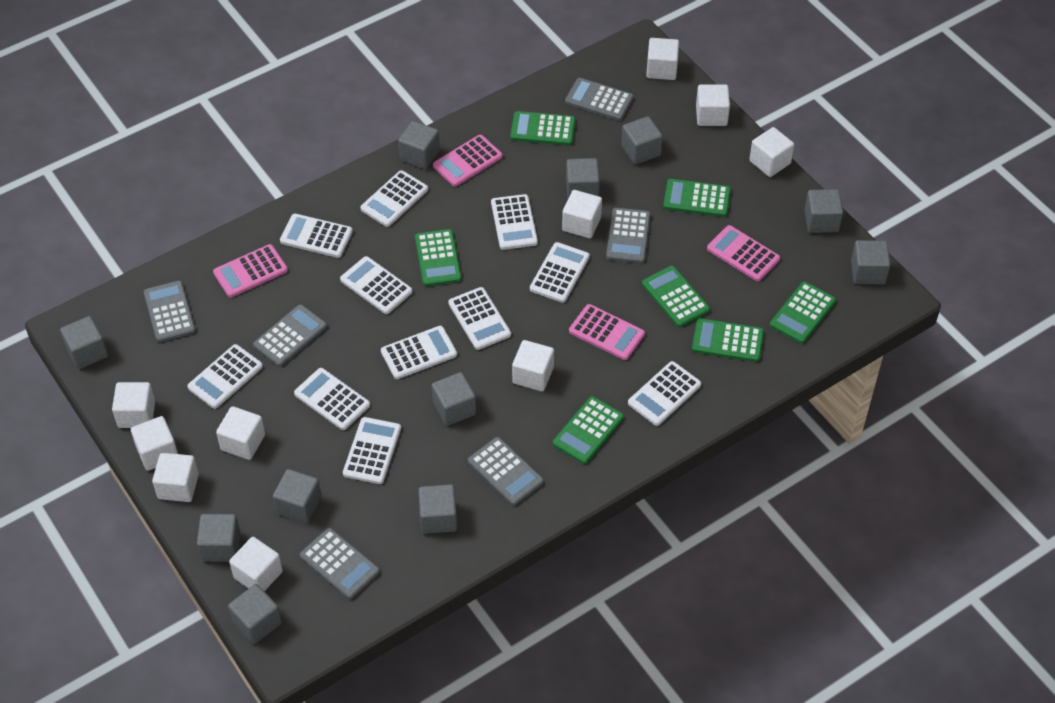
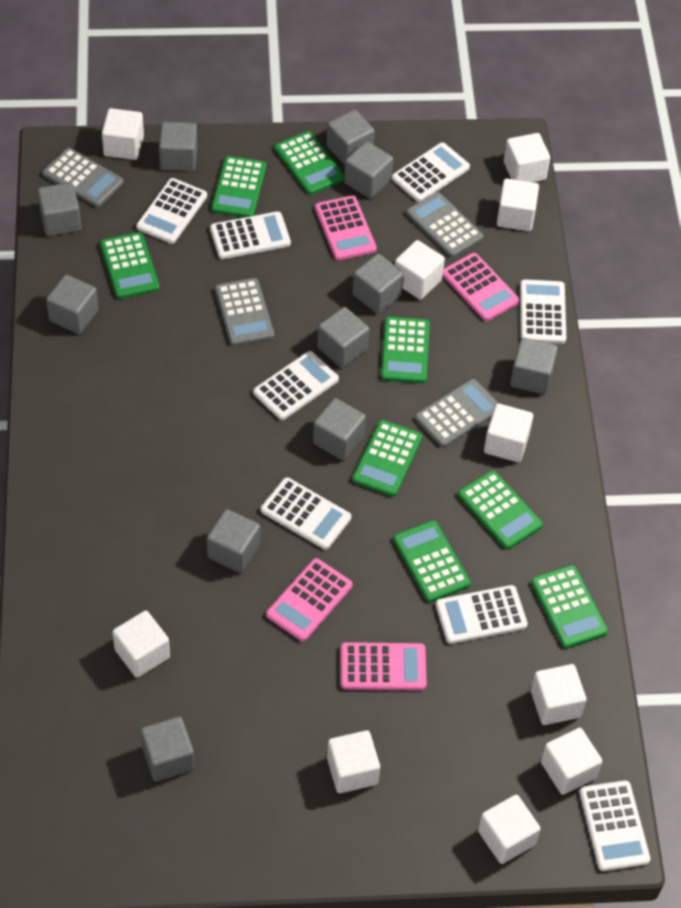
green calculator: [415,229,462,286] [510,111,576,145] [553,396,624,464] [642,266,710,327] [663,179,731,217] [692,318,764,362] [770,282,836,344] = 7 -> [100,232,160,299] [211,156,266,217] [275,131,344,195] [352,420,422,497] [381,316,430,383] [393,521,471,602] [458,470,543,549] [531,565,608,649] = 8
grey calculator: [143,281,196,342] [253,304,327,367] [300,528,380,599] [468,437,544,506] [565,78,634,121] [606,208,650,263] = 6 -> [43,148,123,207] [215,278,274,346] [406,192,484,257] [415,379,499,447] = 4
white calculator: [187,344,263,409] [280,214,353,258] [294,368,370,430] [340,256,413,314] [343,417,401,484] [360,170,428,227] [381,326,457,379] [448,287,511,350] [491,194,538,250] [530,242,590,303] [628,361,701,426] = 11 -> [136,178,207,244] [210,211,291,259] [253,351,339,420] [261,477,351,550] [392,142,470,202] [436,585,528,644] [520,279,566,344] [579,781,651,871] = 8

